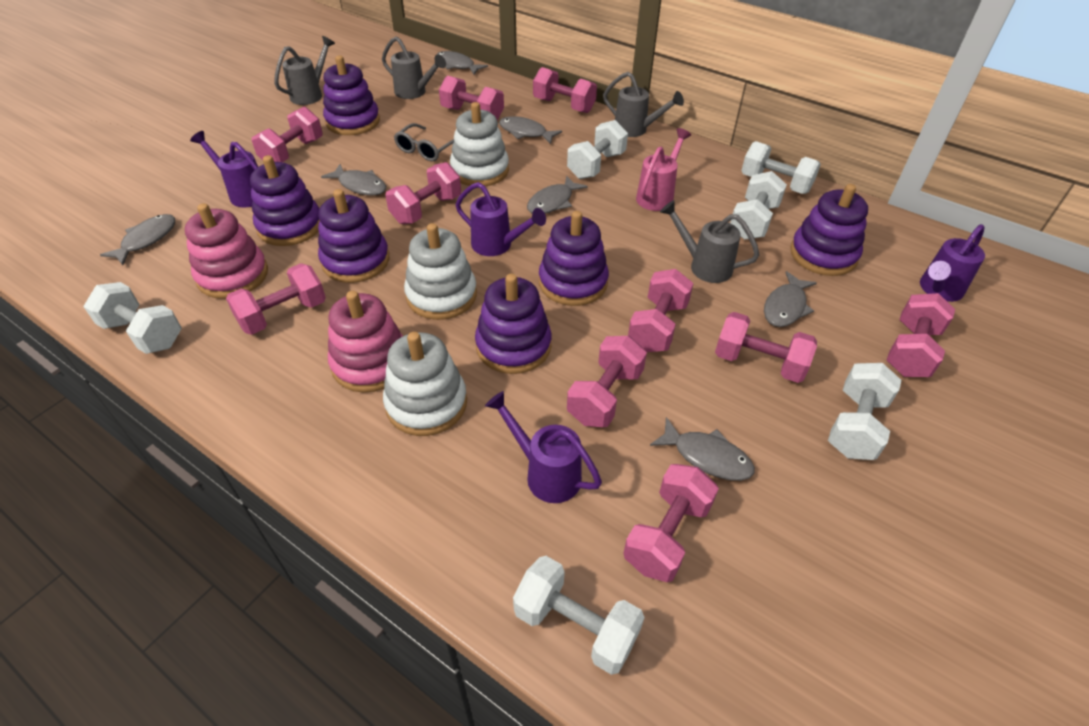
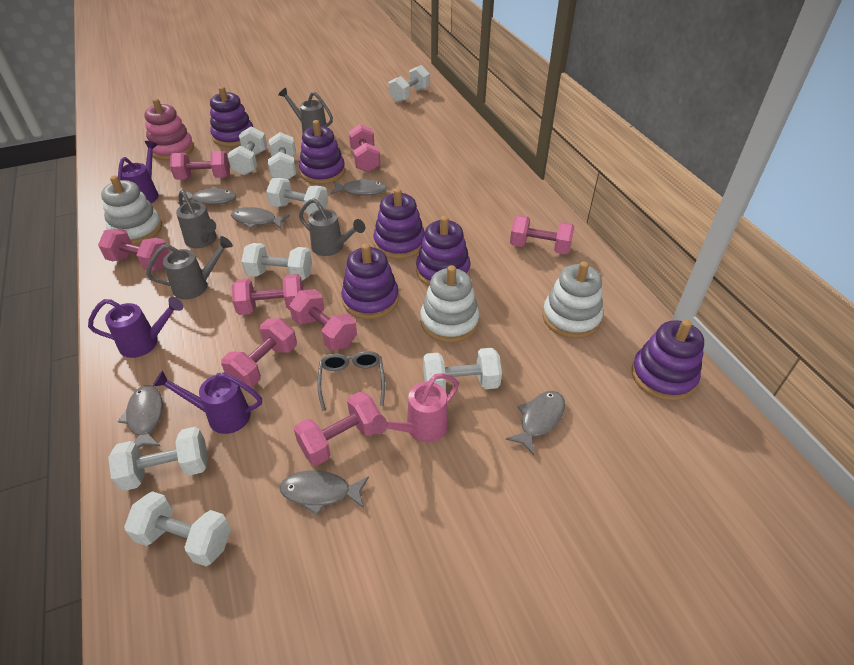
grey fish: [100,214,175,265] [321,164,386,196] [436,51,488,75] [499,116,562,144] [527,176,588,214] [650,417,755,481] [764,271,817,327] = 7 -> [118,385,163,448] [178,187,236,205] [231,207,290,229] [280,470,369,516] [330,178,386,196] [506,391,565,455] = 6
pink dumbbell: [226,263,326,335] [252,107,323,162] [385,162,461,224] [439,76,504,120] [533,67,597,113] [567,336,647,427] [623,464,719,582] [628,269,693,352] [715,312,817,383] [887,293,955,377] = 10 -> [98,228,169,271] [170,151,230,180] [221,318,297,388] [232,274,303,315] [289,289,357,351] [294,392,381,465] [349,124,380,172] [510,215,574,255] = 8
pink stacking toy: [185,203,268,299] [328,291,403,393] = 2 -> [144,98,194,160] = 1
purple watering can: [190,131,258,207] [455,182,546,256] [485,391,602,503] [920,224,985,302] = 4 -> [88,297,183,358] [118,141,159,203] [153,370,262,434] = 3
white dumbbell: [83,282,182,354] [513,556,645,675] [567,120,628,179] [730,171,787,240] [741,141,821,194] [828,363,902,460] = 6 -> [108,427,208,491] [124,491,231,566] [227,126,267,176] [241,243,312,281] [266,178,328,214] [268,132,296,179] [389,65,430,103] [423,348,502,390] = 8

